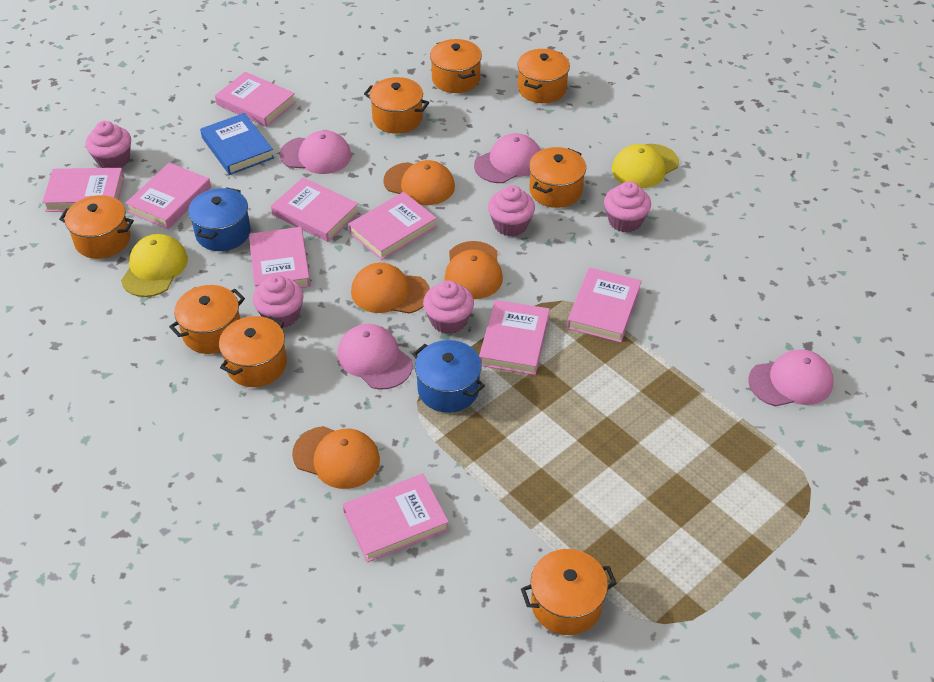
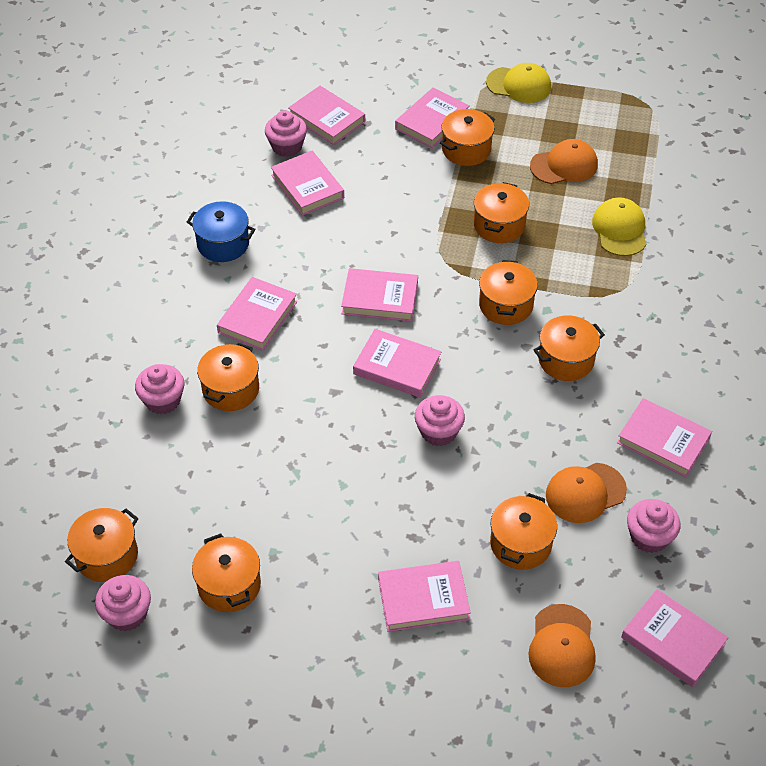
blue book: [200,113,274,175] = 1 -> none = 0
blue pot: [188,187,251,251] [413,340,485,413] = 2 -> [187,201,255,262] = 1
orange cap: [292,426,380,489] [351,263,430,314] [383,160,455,205] [445,241,503,299] = 4 -> [528,604,596,687] [530,139,598,184] [546,463,627,523] = 3
pink cap: [280,131,352,174] [337,324,413,390] [474,133,540,183] [748,350,833,407] = 4 -> none = 0

